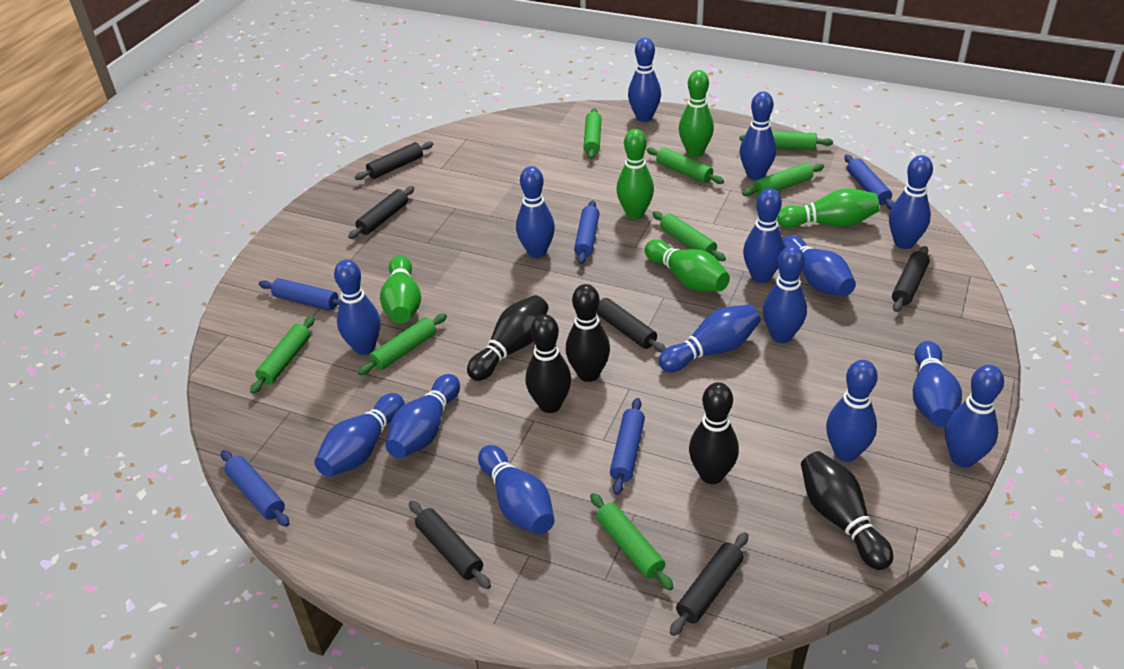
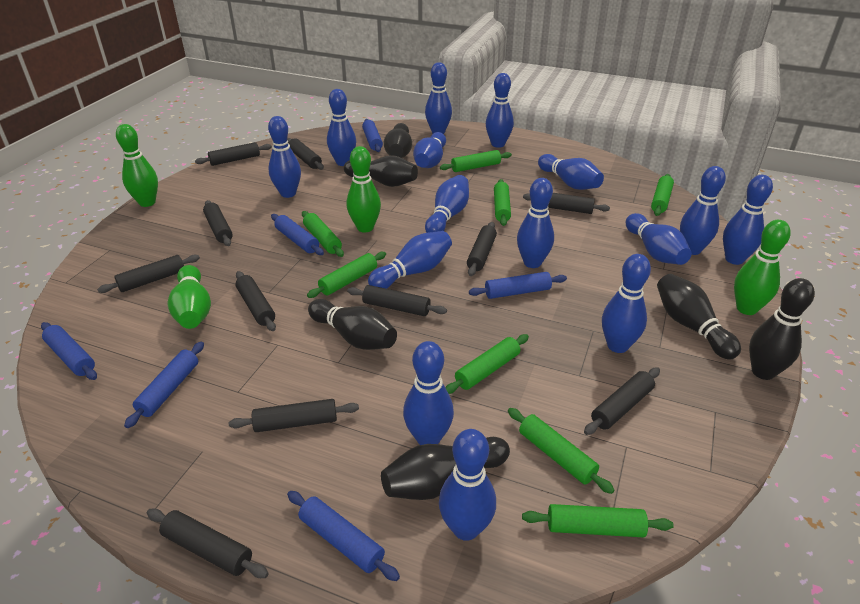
black bowling pin: [467,295,549,381] [526,314,571,413] [566,284,610,382] [689,382,739,484] [801,451,893,570] = 5 -> [308,299,397,350] [344,155,418,187] [381,437,510,500] [384,123,412,158] [657,274,741,359] [749,278,815,380] = 6
black rolling pin: [348,186,415,239] [355,141,433,180] [409,501,491,589] [597,298,666,353] [670,532,748,636] [892,246,930,312] = 6 -> [97,255,200,293] [147,508,269,578] [195,142,272,166] [203,200,233,246] [229,399,359,432] [235,271,276,331] [287,138,324,170] [347,285,447,316] [467,222,497,276] [523,193,610,214] [584,367,660,435] = 11
blue rolling pin: [221,450,289,527] [259,278,341,310] [574,200,600,264] [610,398,645,495] [844,155,894,209] = 5 -> [41,322,97,380] [124,342,204,428] [271,214,324,255] [287,491,400,581] [362,119,383,152] [469,272,567,299] = 6
green bowling pin: [380,256,421,324] [616,129,654,219] [645,239,730,291] [679,70,714,157] [777,188,879,228] = 5 -> [116,124,158,207] [168,265,211,329] [346,146,381,233] [734,220,791,315] = 4

